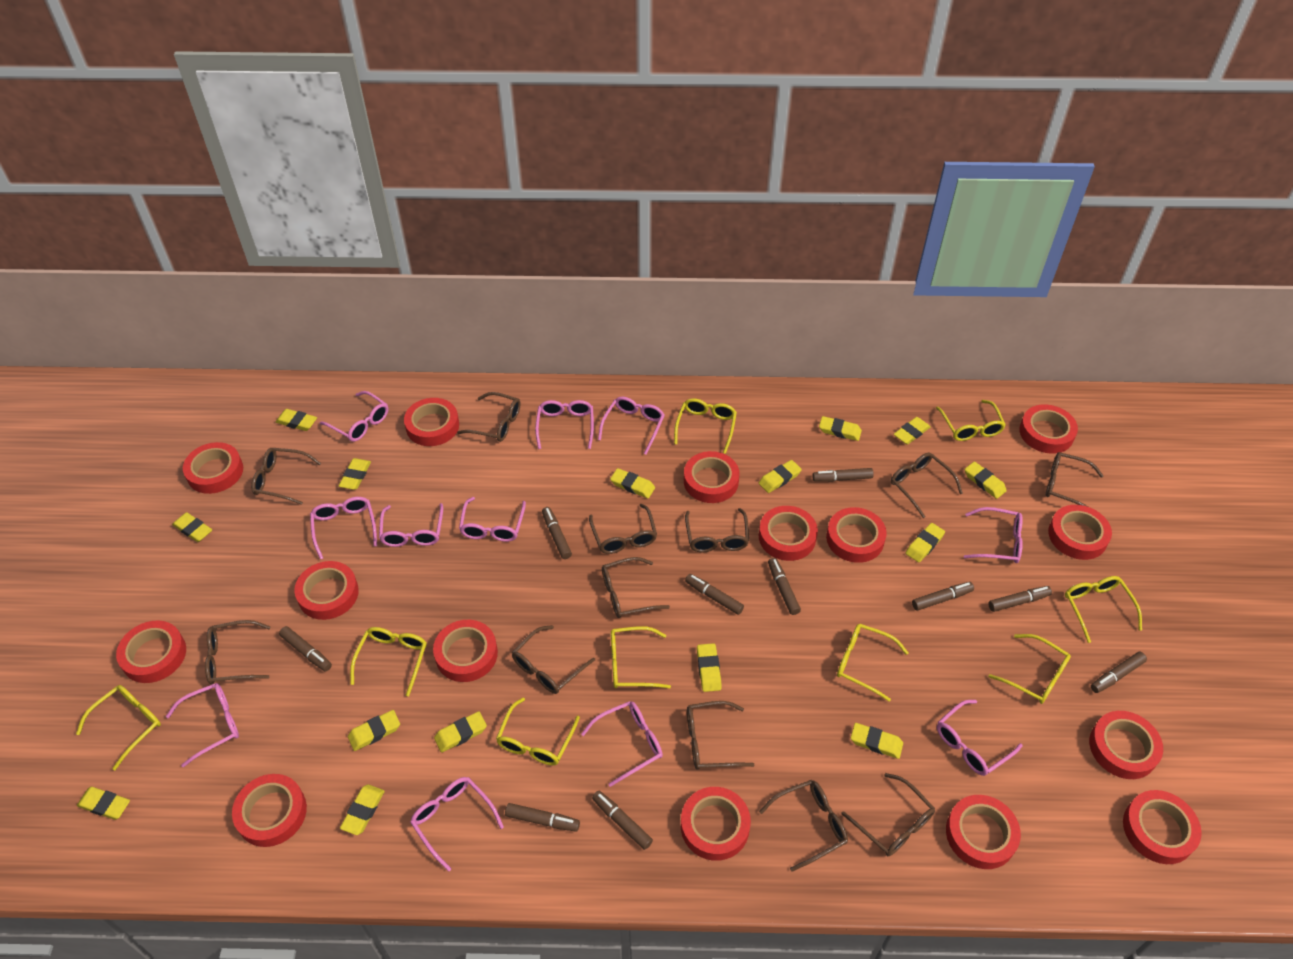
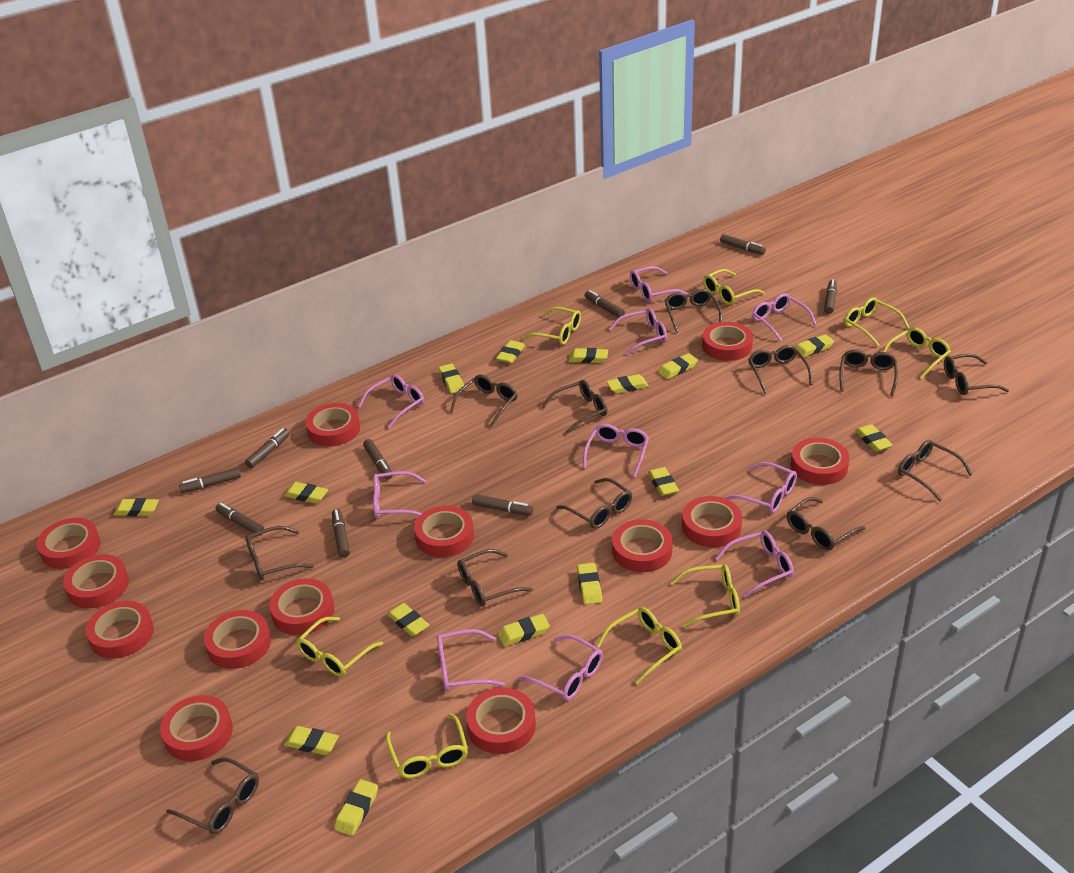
brown marker: [279,626,332,671] [505,803,580,832] [542,507,572,559] [592,791,653,850] [685,574,744,615] [768,558,801,615] [812,468,874,482] [912,582,974,610] [988,586,1052,612] [1091,652,1147,693] = 10 -> [179,467,241,493] [216,503,264,536] [245,428,290,468] [332,509,350,558] [363,439,393,479] [472,494,533,516] [584,290,625,318] [720,234,766,255] [824,279,837,314] = 9
pink glasses: [166,683,239,767] [310,497,377,559] [320,391,388,442] [379,503,443,547] [410,777,504,872] [459,497,526,542] [535,400,594,449] [581,701,663,787] [598,397,665,455] [937,700,1022,776] [964,507,1023,563] = 11 -> [358,374,424,428] [373,471,426,518] [437,629,505,691] [518,635,603,700] [583,424,649,477] [609,308,667,355] [630,266,687,302] [715,531,794,598] [725,462,797,513] [752,293,817,342] = 10
red tape: [116,621,186,683] [183,442,243,494] [232,774,307,847] [294,561,359,620] [404,398,459,446] [433,620,498,682] [681,787,751,861] [684,451,739,503] [759,506,818,561] [826,507,887,563] [946,795,1021,869] [1019,405,1078,454] [1048,505,1112,560] [1089,711,1163,779] [1123,790,1202,864] = 15 -> [37,518,100,569] [63,554,129,608] [86,601,154,659] [160,695,233,761] [204,610,271,669] [269,578,334,635] [305,403,360,447] [414,506,474,557] [466,687,536,754] [612,519,673,572] [682,496,742,547] [702,322,753,361] [791,438,850,485] = 13
yellow glasses: [76,685,161,770] [350,627,427,696] [496,698,580,765] [611,626,671,688] [674,398,737,454] [837,624,909,701] [936,400,1006,441] [988,634,1071,704] [1065,576,1142,643] = 9 -> [296,617,383,677] [386,713,468,778] [522,307,581,345] [596,607,682,684] [670,564,740,627] [703,269,765,305] [844,297,909,347] [883,327,951,379] = 8

